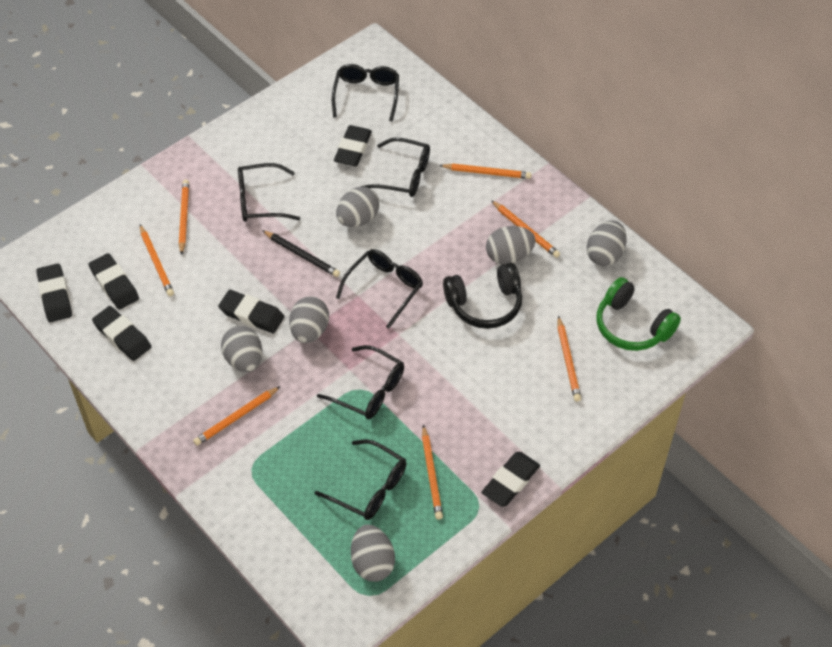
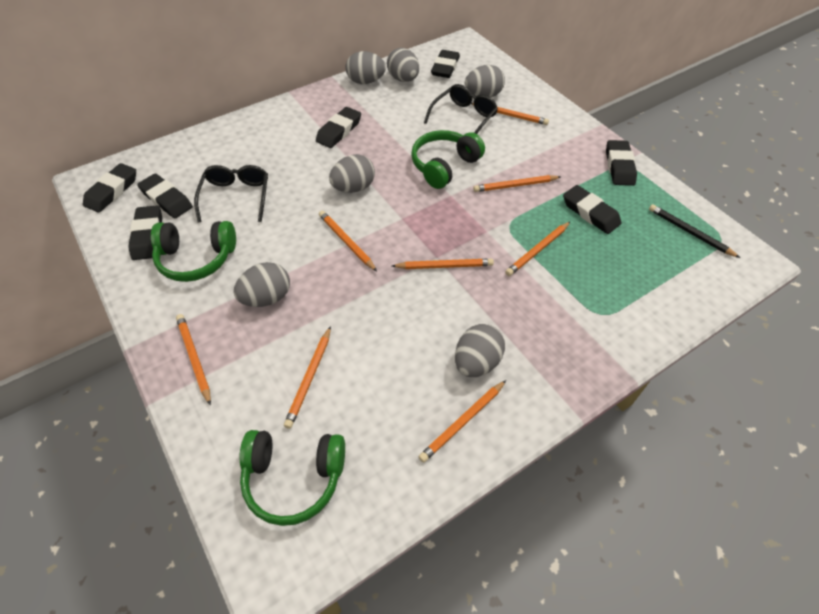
black eraser: [36,263,72,322] [89,253,139,310] [92,306,151,361] [218,290,284,333] [334,125,372,166] [481,452,540,507] = 6 -> [83,163,136,213] [128,205,162,260] [137,173,193,218] [316,107,361,148] [431,50,460,78] [563,185,621,234] [606,140,637,186] = 7
black glasses: [238,163,300,222] [314,439,407,520] [317,345,404,419] [332,64,399,122] [336,249,423,329] [360,137,430,197] = 6 -> [194,165,268,222] [424,84,498,134] = 2
black headphones: [443,263,522,329] = 1 -> none = 0
green headphones: [597,277,681,351] = 1 -> [151,221,236,282] [239,430,345,526] [411,130,485,189] = 3
orange pencil: [140,225,174,296] [179,180,189,255] [193,386,281,446] [422,425,443,520] [439,163,531,179] [491,200,560,258] [557,316,581,402] = 7 -> [176,314,211,406] [284,326,331,429] [319,211,377,271] [392,259,494,269] [418,380,506,463] [471,103,549,125] [473,175,560,192] [505,221,571,276] = 8

